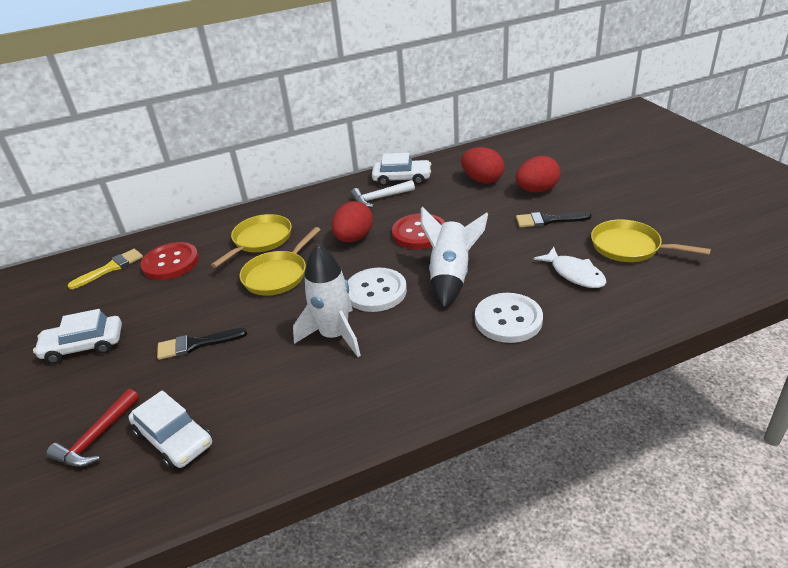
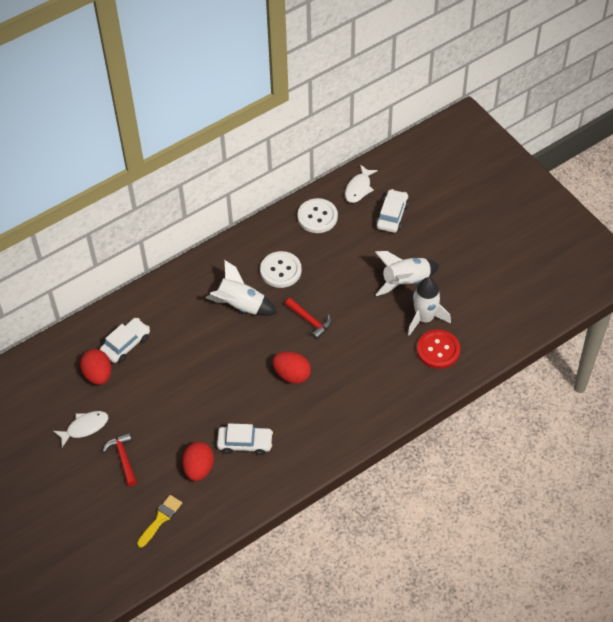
black brush: [157,328,247,360] [516,212,592,227] = 2 -> none = 0
red button: [140,242,199,280] [392,213,445,249] = 2 -> [417,330,460,369] = 1
red hammer: [46,388,139,467] = 1 -> [103,433,137,486] [285,298,332,340] = 2
white fish: [533,247,606,288] = 1 -> [53,411,108,447] [345,165,378,203] = 2
white hammer: [351,180,415,207] = 1 -> none = 0
white rocket: [293,244,361,357] [421,206,488,309] = 2 -> [206,260,277,316] [375,251,439,296] [408,277,451,336] = 3
yellow pan: [211,214,292,268] [239,227,321,295] [591,219,711,262] = 3 -> none = 0

